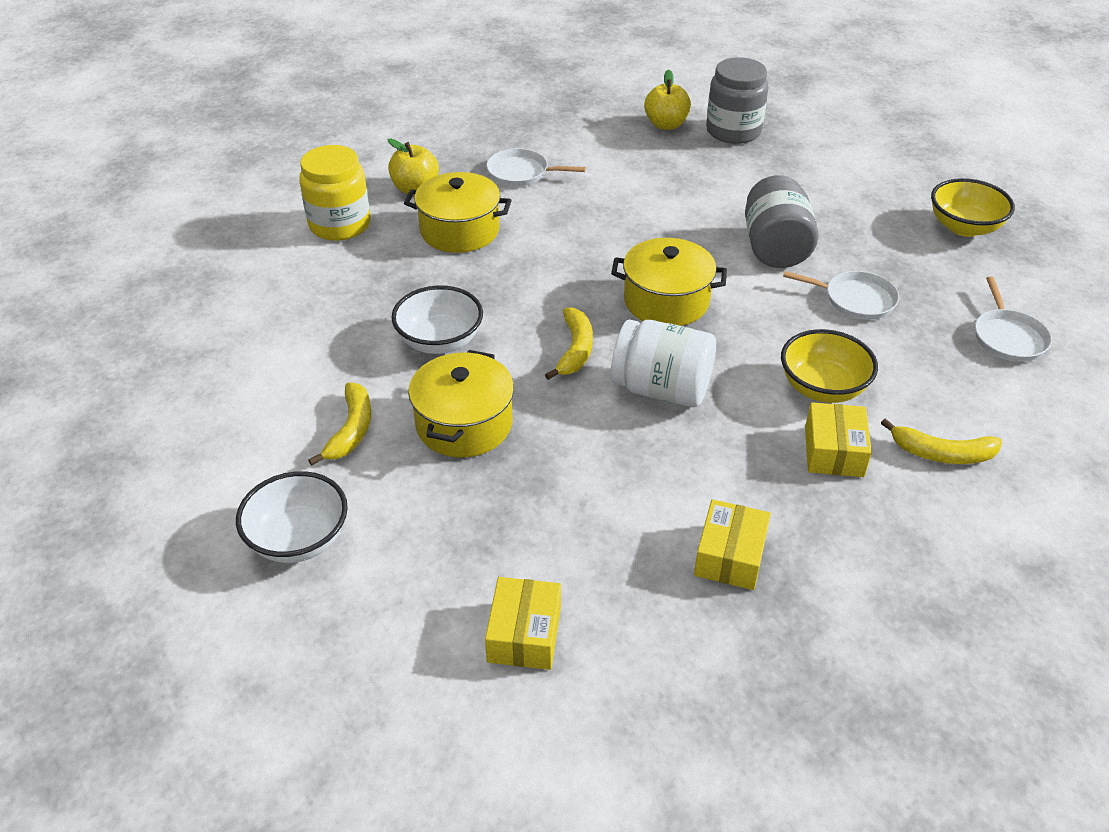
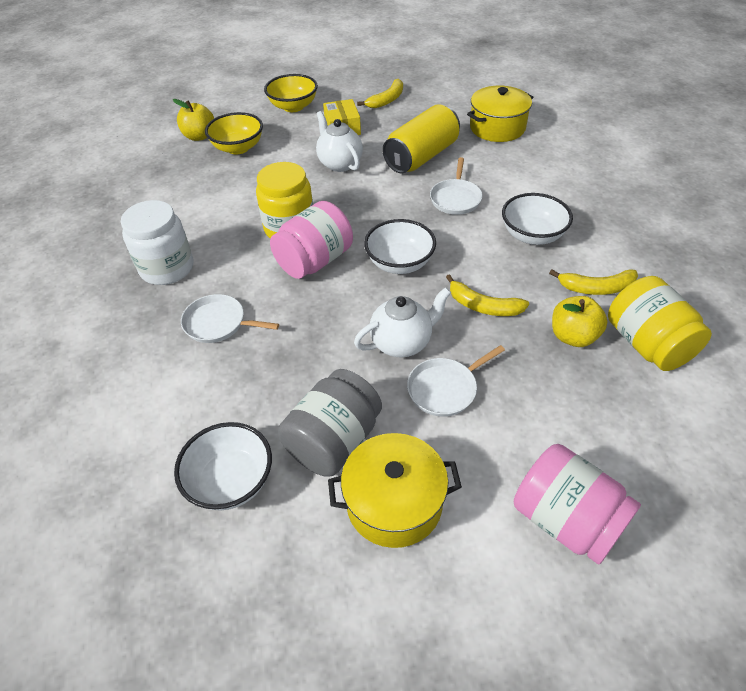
grey jar: [706,57,769,144] [745,175,819,268] = 2 -> [278,369,382,477] = 1
pink jar: none = 0 -> [270,201,353,279] [514,444,641,564] = 2
white bowl: [236,471,348,563] [391,286,483,354] = 2 -> [174,422,272,511] [364,219,436,274] [502,193,573,245] = 3
white teapot: none = 0 -> [316,111,363,172] [354,287,451,357] = 2
yellow box: [485,577,561,670] [694,499,771,590] [805,402,872,477] = 3 -> [323,99,361,135] = 1
yellow can: none = 0 -> [382,104,460,173] = 1
yellow jar: [299,145,371,241] = 1 -> [256,162,313,239] [608,276,712,371] = 2
yellow pot: [404,172,512,253] [408,350,514,457] [611,238,727,326] = 3 -> [328,433,462,548] [467,86,533,142] = 2

